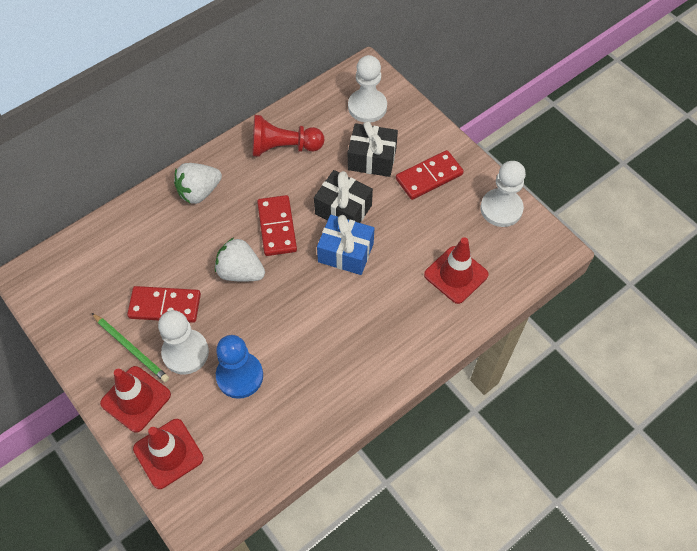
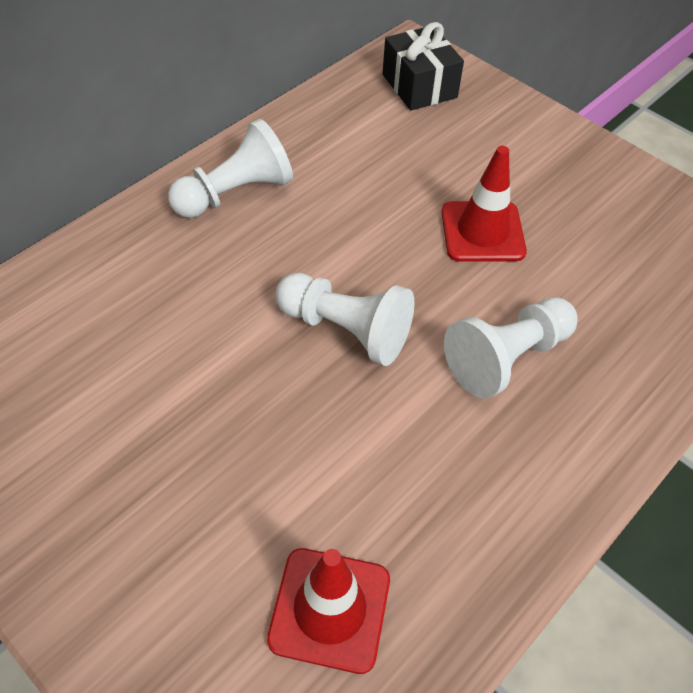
black gift: [314,170,373,223] [348,121,398,177] = 2 -> [382,22,464,111] = 1
blue gift: [317,215,374,275] = 1 -> none = 0
blue pawn: [216,335,263,399] = 1 -> none = 0
green pencil: [92,313,169,382] = 1 -> none = 0
red domino: [127,286,201,323] [257,195,297,256] [396,150,464,200] = 3 -> none = 0
red pawn: [253,115,324,157] = 1 -> none = 0
red traffic cone: [100,366,171,433] [133,419,203,489] [424,237,489,304] = 3 -> [267,548,390,674] [441,146,527,262] = 2
white strawberry: [174,163,222,204] [215,238,265,282] = 2 -> none = 0

